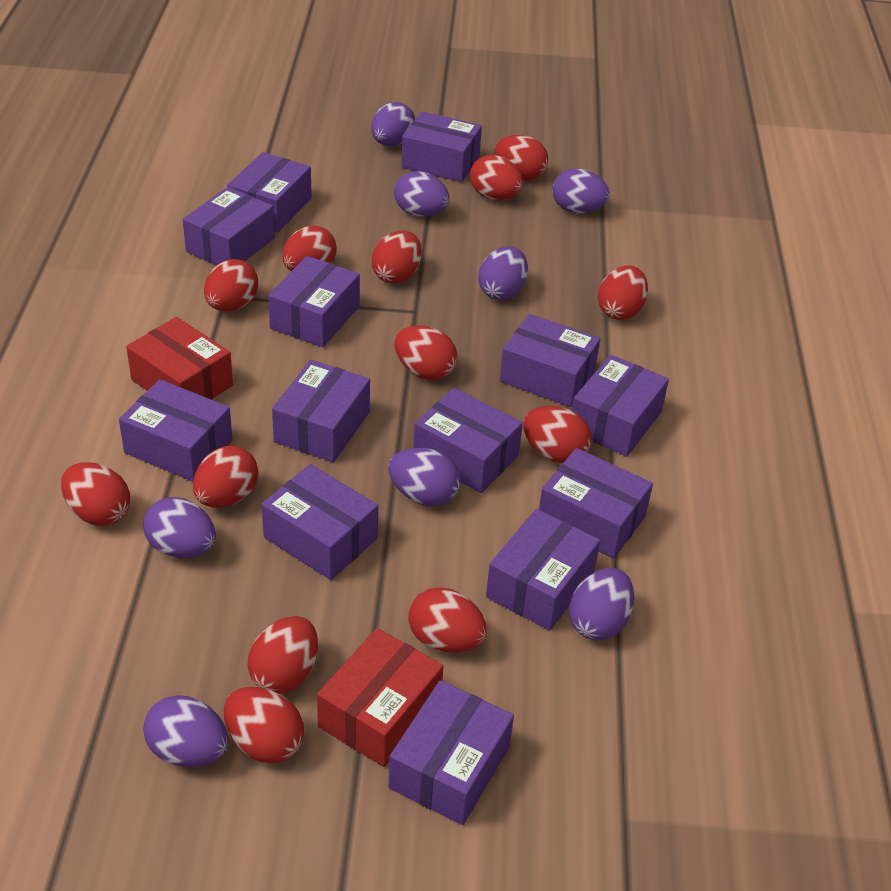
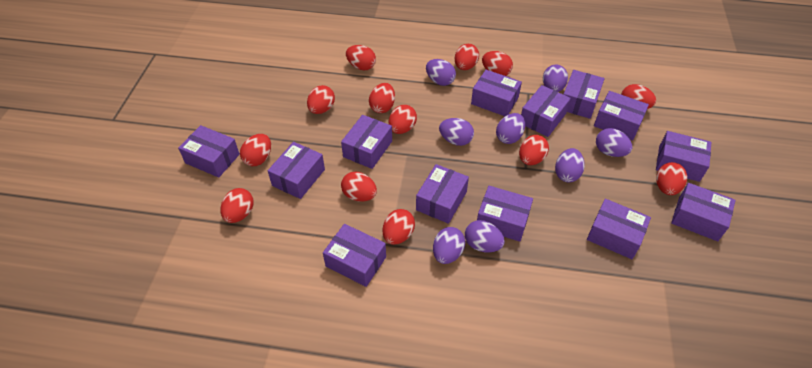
red box: [126,317,233,400] [317,628,443,767] = 2 -> none = 0

